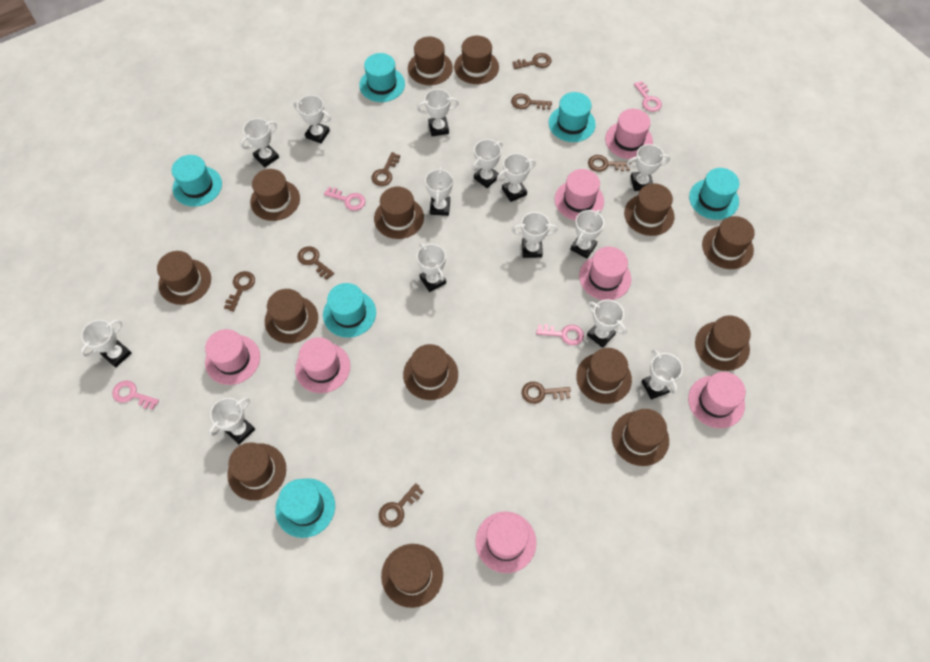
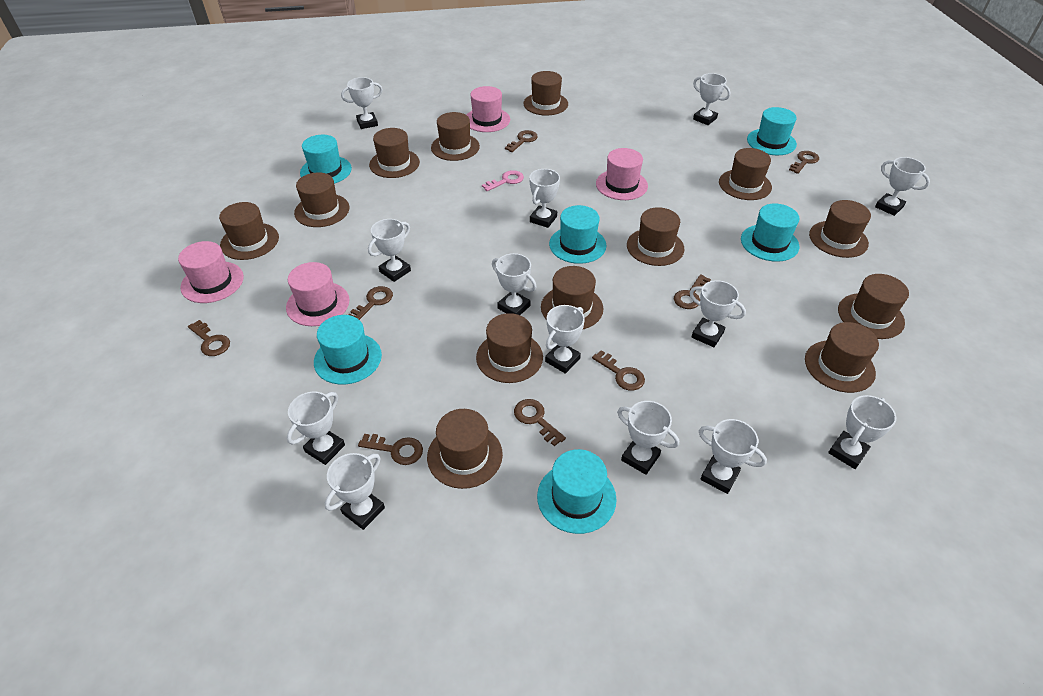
brown hat: [157,251,211,305] [227,442,286,501] [250,169,300,221] [265,289,318,344] [374,187,424,239] [381,544,443,608] [403,344,458,400] [408,37,453,85] [454,36,499,84] [576,348,632,404] [612,409,669,466] [624,183,674,236] [695,315,751,371] [702,216,755,269] = 14 -> [219,202,279,260] [294,172,349,227] [369,128,420,178] [427,409,503,489] [431,112,480,161] [476,313,543,383] [524,71,568,116] [541,266,604,329] [627,207,685,266] [719,148,772,200] [805,322,879,393] [809,200,871,258] [838,274,909,339] = 13
pink hat: [205,329,260,385] [295,337,350,393] [476,512,536,573] [555,169,604,221] [579,247,631,300] [605,109,653,159] [688,372,746,428] = 7 -> [178,241,244,303] [286,262,349,326] [467,86,510,132] [596,148,648,200] = 4
pink key: [112,381,159,410] [324,187,366,211] [536,324,584,345] [634,81,662,112] = 4 -> [482,170,524,191] = 1
white trophy: [81,320,132,368] [209,397,255,445] [241,118,279,167] [293,95,331,143] [417,89,459,136] [417,243,446,292] [425,167,453,216] [472,139,502,188] [497,153,536,202] [512,212,558,258] [570,210,604,259] [587,300,627,348] [627,144,670,191] [642,349,683,400] = 14 -> [287,392,345,465] [324,453,385,530] [341,77,383,129] [368,219,411,282] [492,253,536,315] [529,169,560,228] [545,305,585,374] [617,401,679,475] [689,280,746,347] [693,73,730,125] [699,419,767,494] [828,395,896,469] [875,157,930,216] = 13

